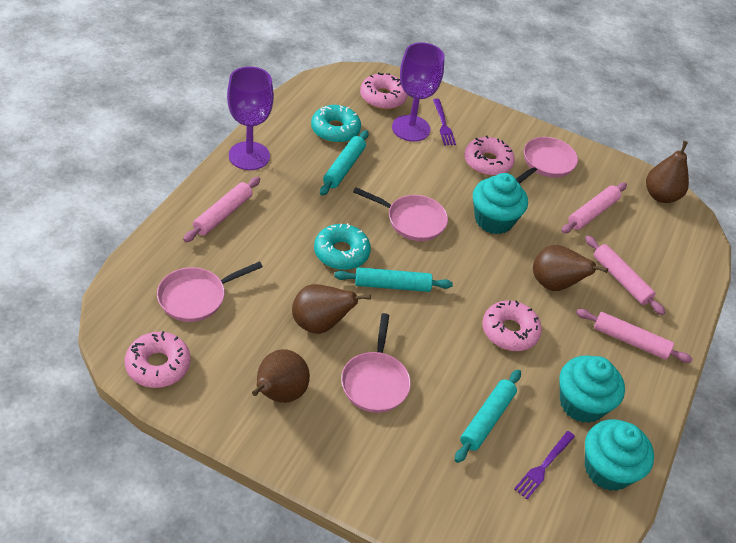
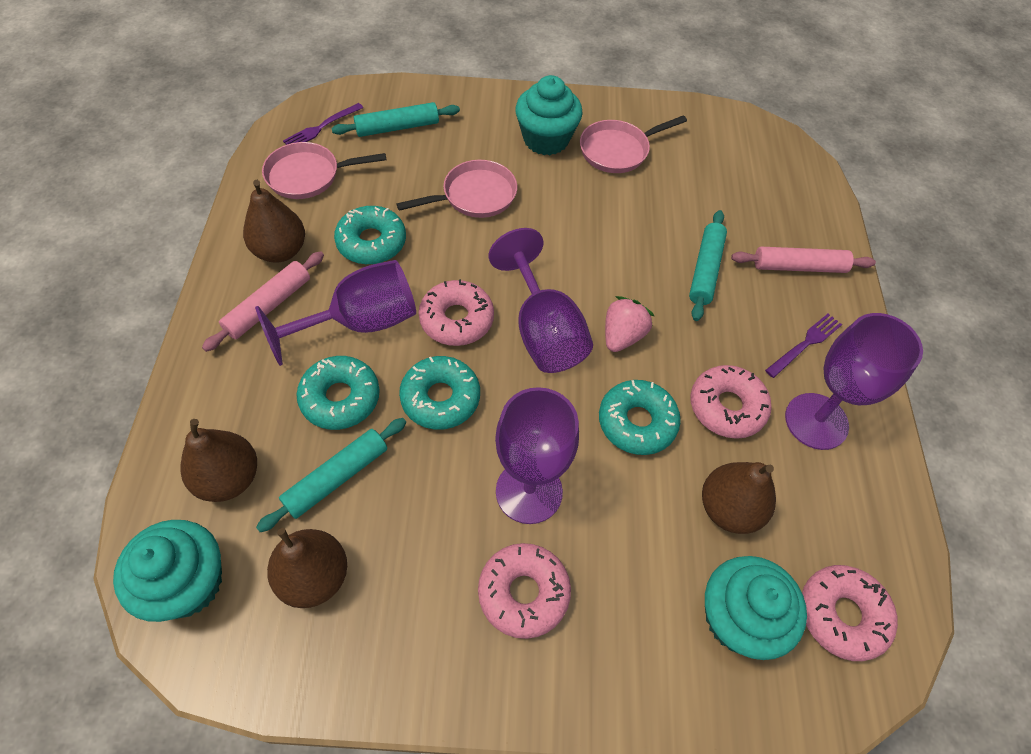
pink pan: [157,261,263,322] [341,313,411,413] [353,187,448,241] [516,137,578,184] = 4 -> [262,142,386,199] [397,160,517,218] [580,115,687,173] = 3
pink rolling pin: [183,177,260,242] [561,183,627,233] [576,309,693,363] [585,235,666,315] = 4 -> [202,251,324,352] [731,247,876,273] = 2
pink strawberry: none = 0 -> [605,296,654,352] = 1
purple goblet: [227,66,274,170] [392,42,445,142] = 2 -> [255,260,416,366] [489,228,593,373] [495,387,579,524] [785,313,923,450] = 4
turquoise donut: [311,105,361,143] [314,223,371,270] = 2 -> [297,356,380,430] [334,206,406,265] [399,356,480,430] [599,380,681,455] = 4

